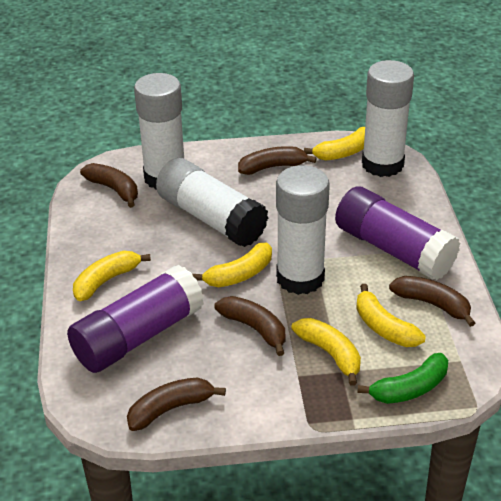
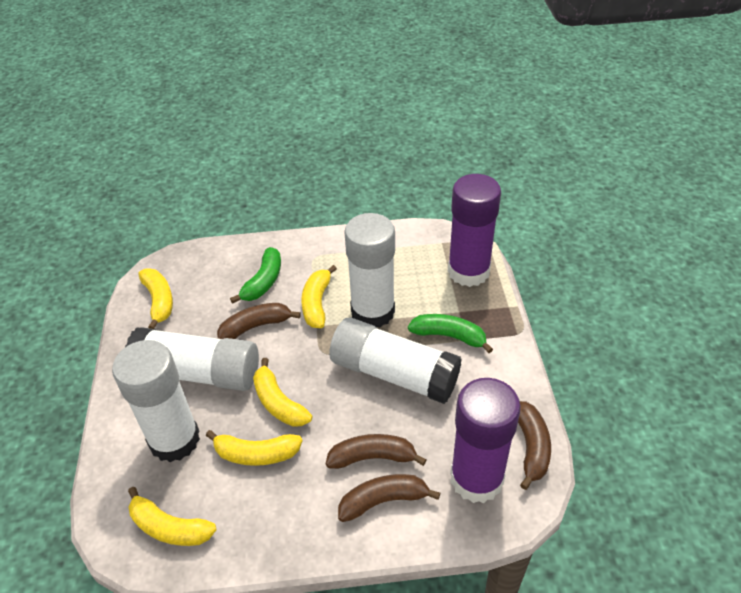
brown banana: [80,163,138,208] [127,377,226,431] [215,296,285,356] [238,146,317,175] [389,276,475,327] = 5 -> [217,303,301,339] [326,434,427,469] [338,474,440,522] [518,401,551,490] = 4
green banana: [357,353,448,404] = 1 -> [230,247,281,304] [408,314,493,353] = 2

